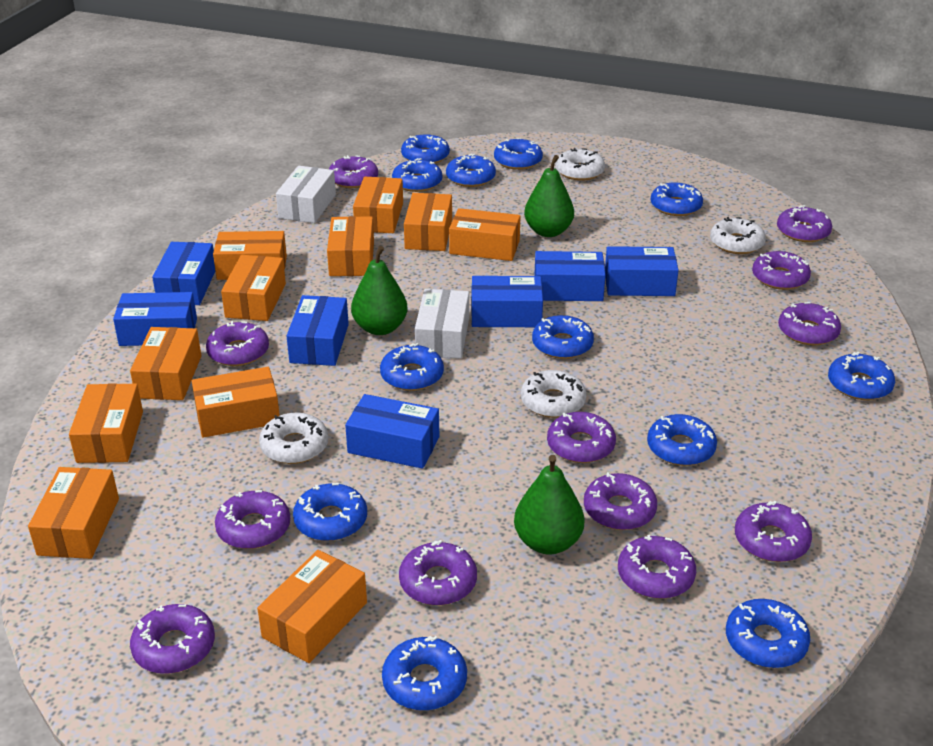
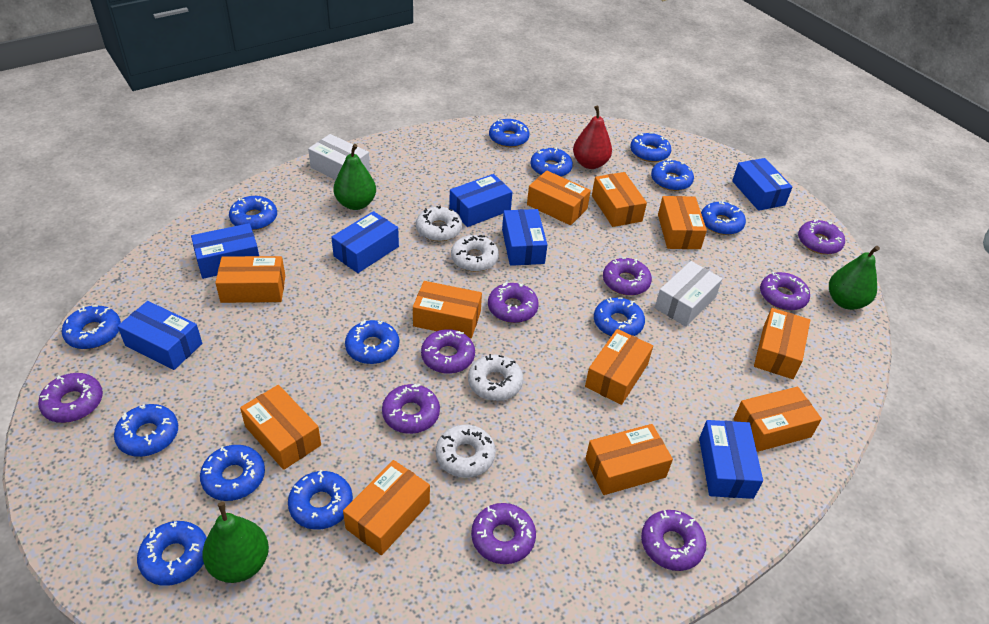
blue donut: [293,483,367,541] [380,343,444,391] [382,636,467,710] [392,158,442,192] [401,134,450,164] [446,154,496,187] [494,138,543,170] [532,315,594,359] [647,414,717,466] [651,182,703,216] [726,599,810,668] [828,352,895,400] = 12 -> [62,305,121,349] [114,404,178,457] [137,521,207,586] [200,445,265,501] [229,196,277,230] [288,470,353,530] [345,320,399,364] [489,119,530,147] [530,147,573,177] [594,297,645,336] [630,133,671,162] [651,159,694,191] [701,200,746,235] = 13
purple donut: [130,604,215,674] [206,321,269,366] [215,490,290,549] [329,155,378,188] [399,540,477,605] [547,412,616,463] [584,472,657,530] [618,535,696,599] [735,501,812,562] [752,251,811,290] [777,205,832,242] [778,302,841,346] = 12 -> [38,373,103,423] [382,384,440,434] [421,329,475,374] [471,503,536,564] [488,282,539,323] [603,257,652,296] [641,510,706,571] [760,272,810,311] [798,219,845,255] = 9
red pear: none = 0 -> [573,106,612,169] = 1

